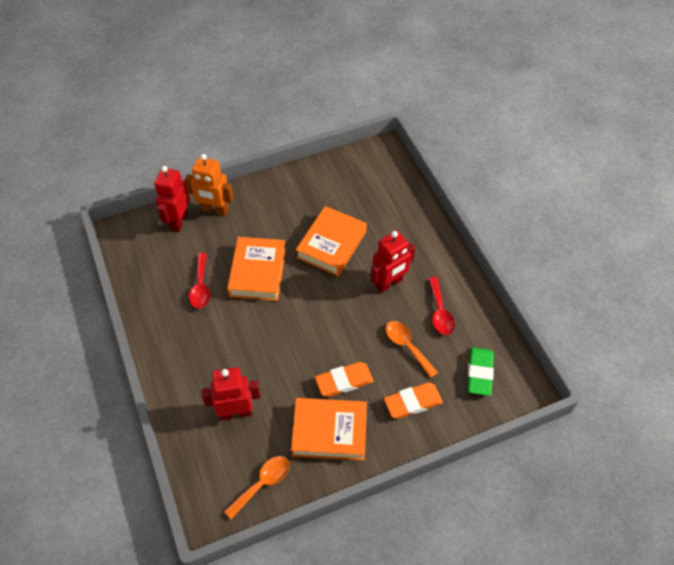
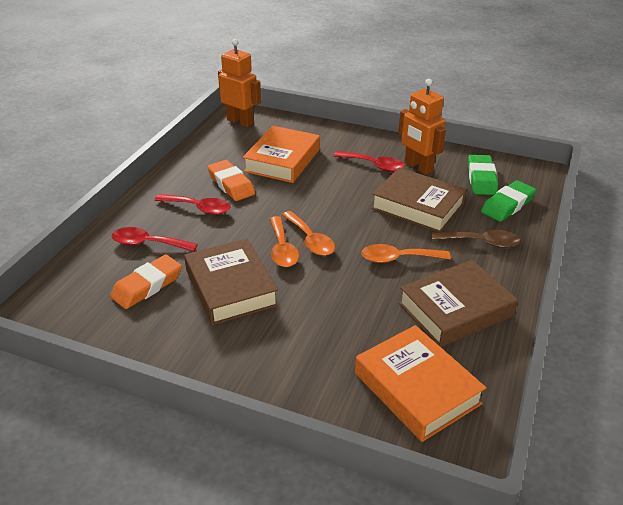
brown book: none = 0 -> [184,238,279,325] [371,168,467,232] [399,260,518,347] = 3
brown spoon: none = 0 -> [432,230,520,248] = 1
green eraser: [467,347,494,396] = 1 -> [468,155,498,195] [481,180,536,222] = 2
orange book: [227,237,286,301] [291,398,367,461] [296,206,367,276] = 3 -> [243,126,320,183] [355,325,486,442] = 2
orange robot: [185,154,233,216] = 1 -> [218,39,261,127] [398,79,446,175] = 2
orange spoon: [224,456,290,519] [386,321,438,378] = 2 -> [270,216,299,267] [282,211,335,256] [361,244,451,263] = 3
red robot: [154,166,190,232] [201,367,261,420] [370,231,415,293] = 3 -> none = 0
red spoon: [189,253,210,309] [428,277,455,335] = 2 -> [112,227,198,252] [154,194,230,215] [334,151,405,172] = 3

